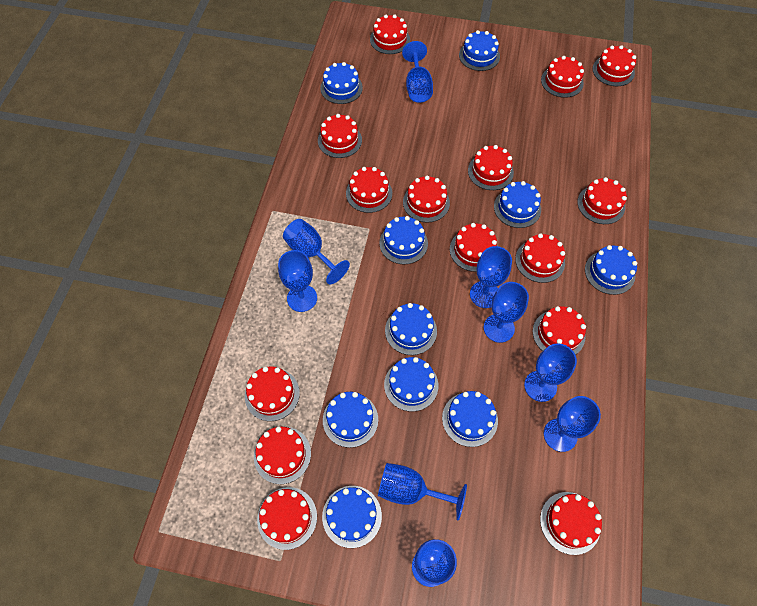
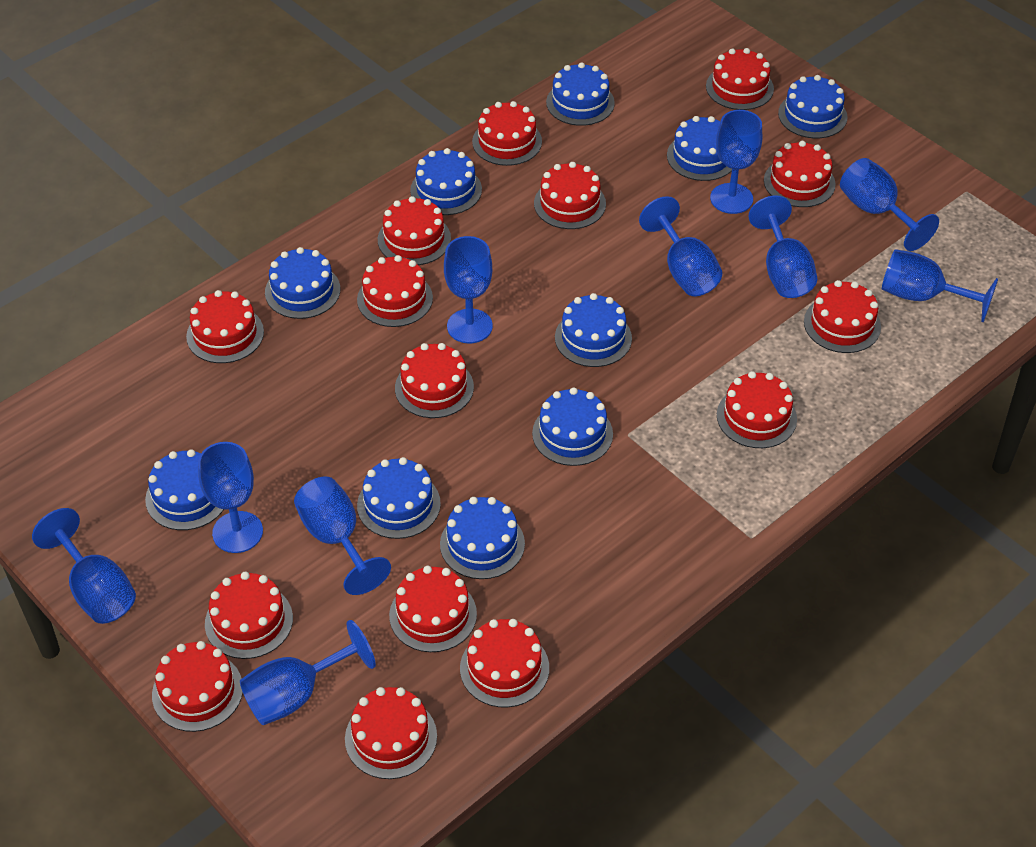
blue goblet: [278,250,317,312] [283,219,350,284] [378,463,467,521] [402,41,433,102] [412,539,457,587] [470,246,512,308] [484,282,529,343] [524,343,577,402] [544,396,601,452] = 9 -> [32,508,136,624] [198,442,263,553] [240,620,376,725] [294,476,391,595] [444,236,493,343] [639,196,722,296] [710,110,762,214] [749,195,817,298] [840,158,939,251] [882,249,998,322] = 10

